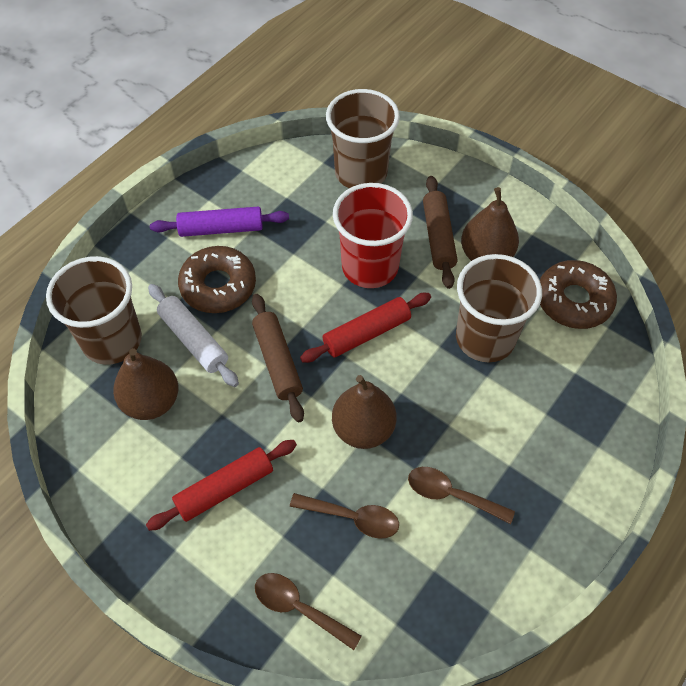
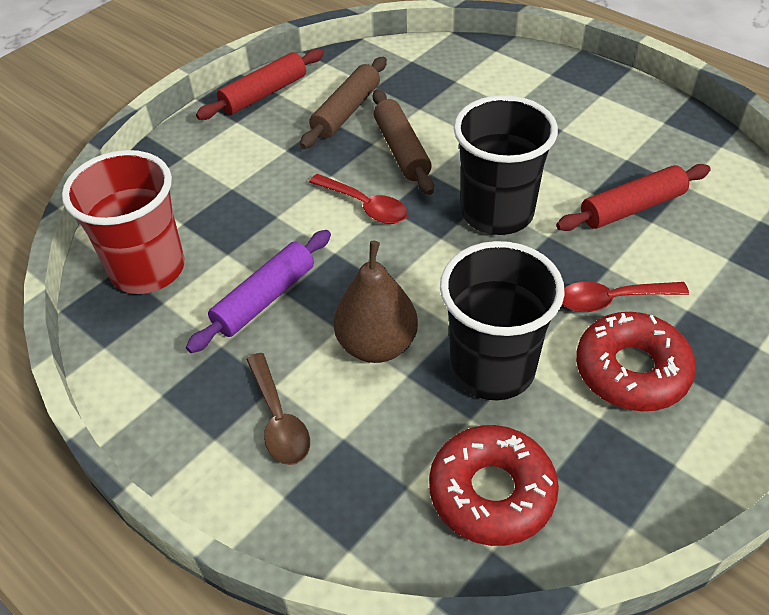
black cup: none = 0 -> [440,241,565,400] [454,95,558,235] = 2
brown cup: [46,256,142,365] [326,89,400,188] [456,254,542,362] = 3 -> none = 0
brown donut: [178,246,256,313] [540,260,617,329] = 2 -> none = 0
brown pear: [113,348,178,420] [332,375,396,449] [461,187,519,261] = 3 -> [334,241,418,363] = 1
brown spoon: [255,573,362,650] [290,493,399,539] [408,467,515,524] = 3 -> [246,353,310,465] = 1
red donut: none = 0 -> [429,425,559,546] [576,312,696,411] = 2
red spoon: none = 0 -> [309,174,408,224] [562,282,689,312] = 2
white rolling pin: [148,284,239,387] = 1 -> none = 0

